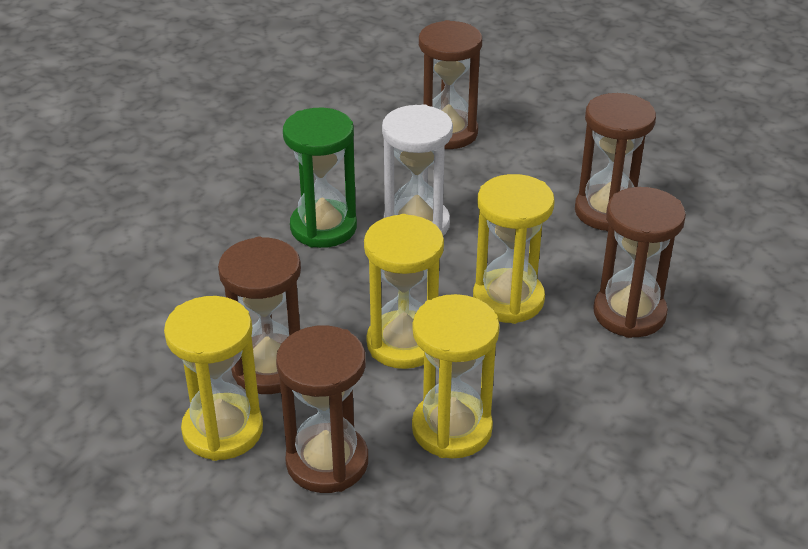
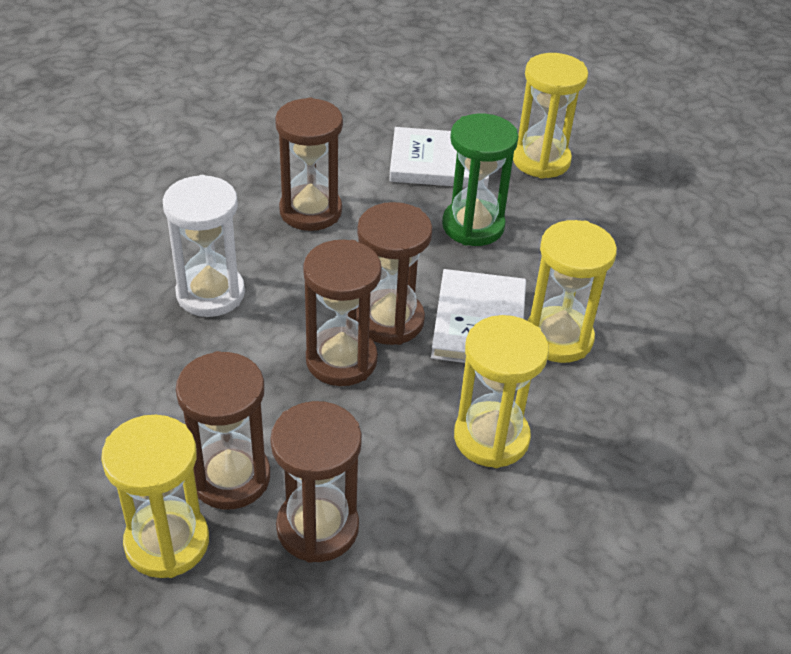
white book: none = 0 -> [389,127,489,188] [431,269,526,363] = 2

